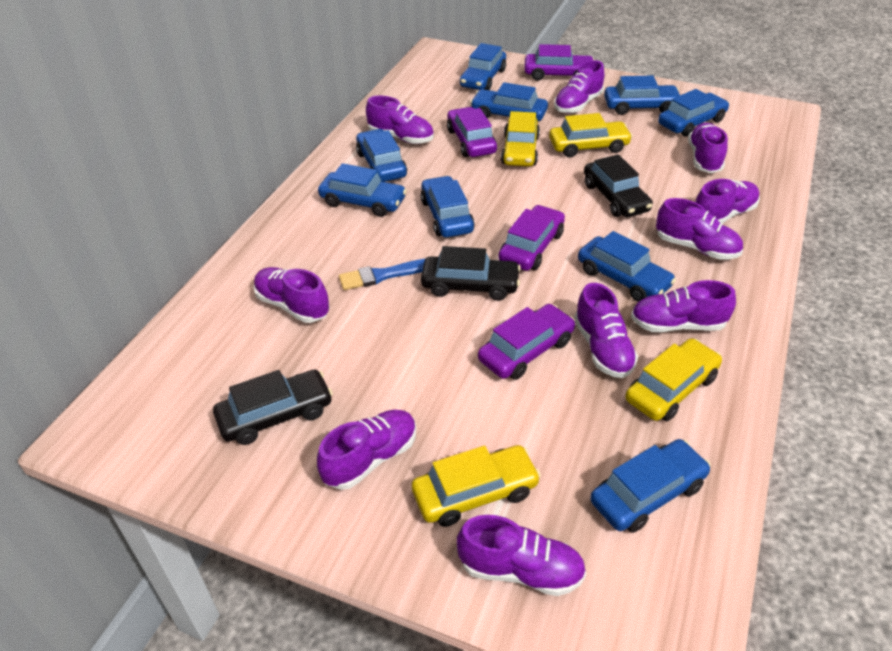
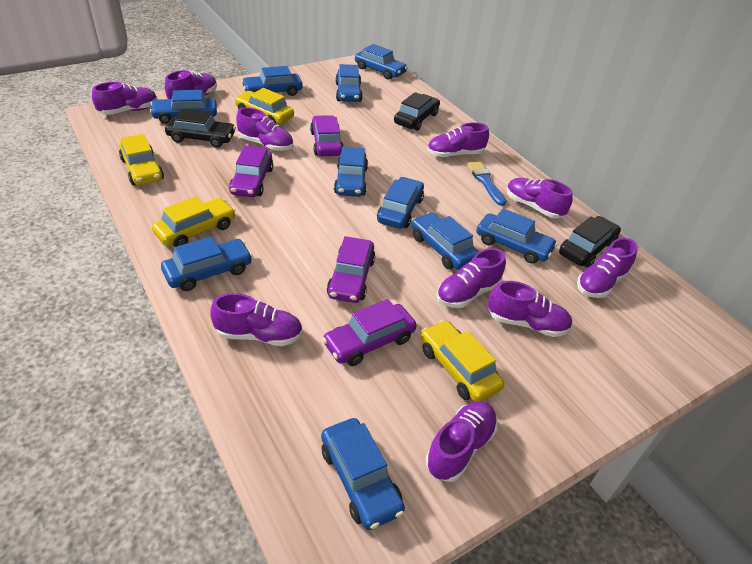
blue car: [318,163,407,217] [356,129,407,182] [420,176,475,237] [460,43,506,90] [470,82,548,121] [578,231,676,302] [590,439,711,533] [604,75,680,115] [658,89,729,137] = 9 -> [150,90,217,124] [161,236,253,291] [241,66,303,96] [321,418,405,530] [334,146,368,197] [336,64,363,102] [355,44,408,80] [377,177,424,229] [411,212,479,270] [476,208,558,264] = 10

